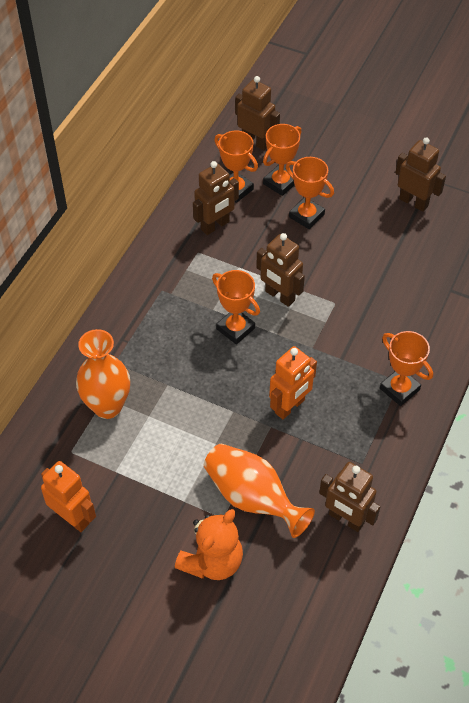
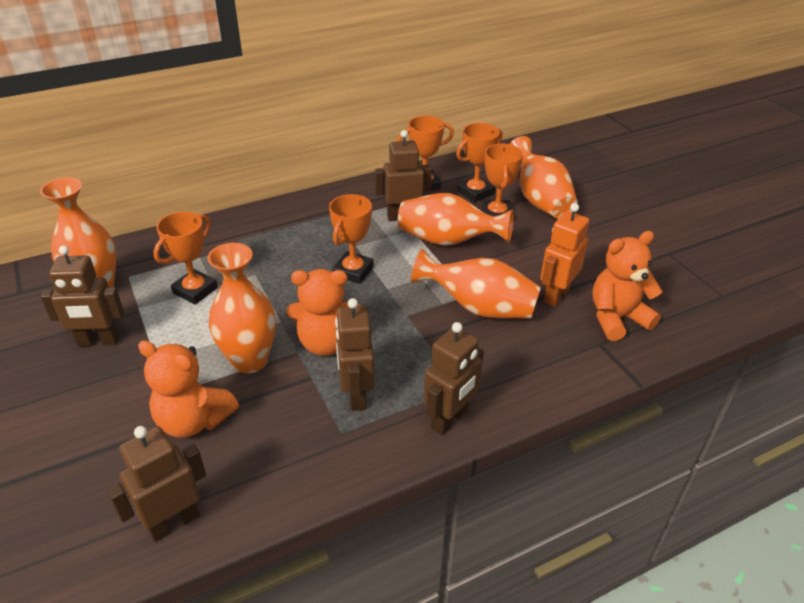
orange robot: [41,461,96,532] [269,346,317,419] = 2 -> [540,203,589,307] = 1
orange teddy bear: [175,509,243,580] = 1 -> [138,340,239,438] [287,269,361,356] [592,231,663,341] = 3
orange vase: [76,329,130,419] [204,444,315,538] = 2 -> [40,177,116,288] [208,243,276,373] [398,193,514,246] [411,249,541,319] [509,136,578,219] = 5

